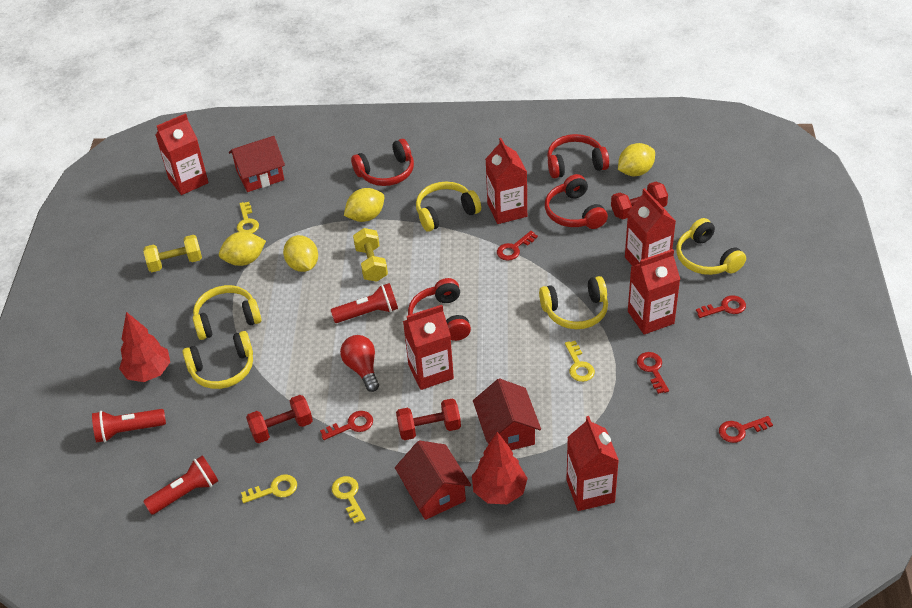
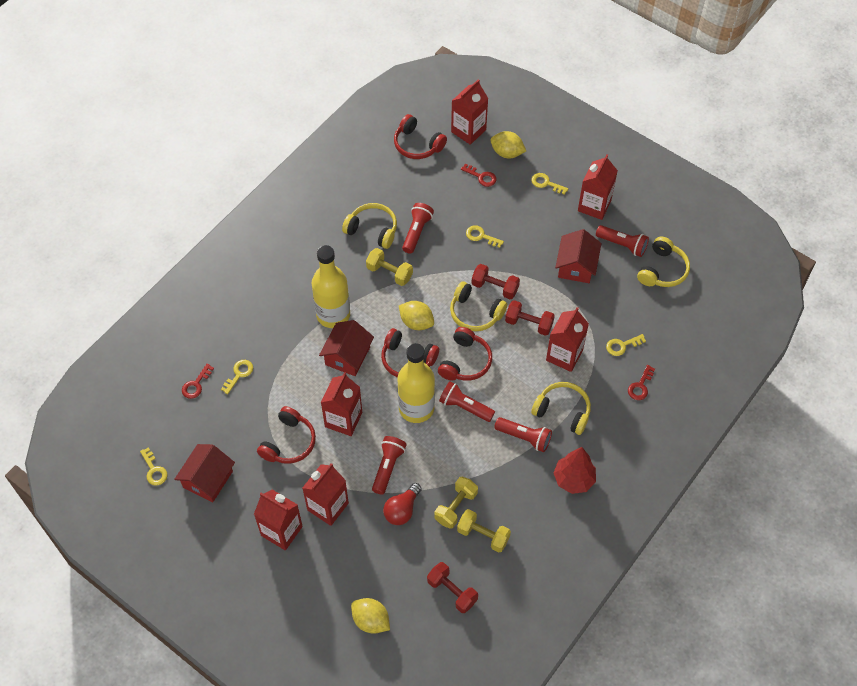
red flashlight: [92,409,166,443] [143,455,218,515] [331,283,398,323] = 3 -> [372,436,407,495] [402,203,434,254] [439,381,495,422] [494,417,552,452] [596,225,649,257] = 5
red key: [320,411,373,440] [497,231,538,261] [637,352,669,394] [696,295,746,318] [719,416,773,443] = 5 -> [182,364,214,399] [461,164,497,187] [628,365,655,400] = 3
red tree: [119,312,170,382] [472,432,528,504] = 2 -> [554,447,596,494] = 1
yellow bottle: none = 0 -> [311,245,350,328] [398,343,435,423] = 2
yellow dumbbell: [143,235,202,272] [353,228,388,282] = 2 -> [366,248,413,286] [434,477,478,529] [457,509,511,552] = 3
yellow headphones: [183,331,253,389] [193,285,261,340] [416,182,481,232] [539,276,608,329] [676,218,746,275] = 5 -> [342,203,397,249] [450,281,507,331] [531,382,591,435] [637,236,690,287] = 4
yellow key: [237,202,259,233] [241,474,297,503] [332,476,366,523] [565,341,595,382] = 4 -> [140,447,168,485] [221,360,253,394] [466,225,504,248] [531,173,568,195] [606,334,646,356] = 5
yellow lemon: [219,232,266,266] [283,235,318,272] [344,188,384,222] [618,143,655,176] = 4 -> [351,598,390,634] [399,301,434,330] [490,131,526,158] = 3

